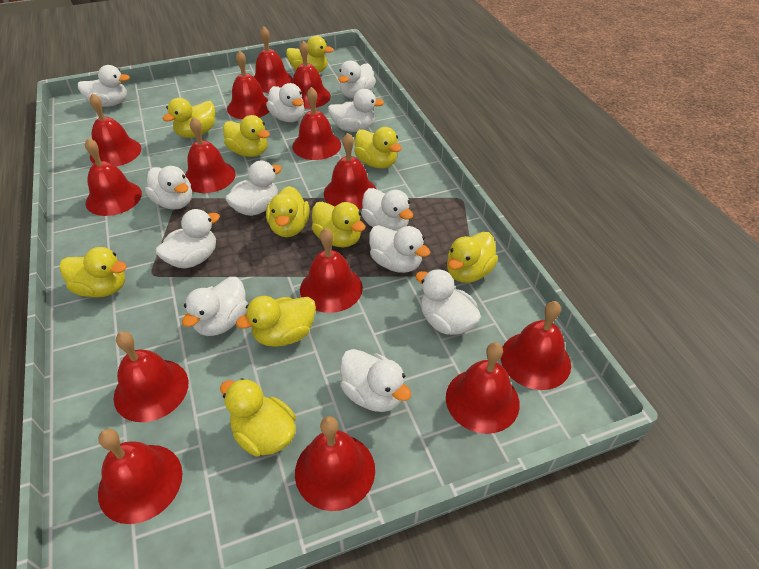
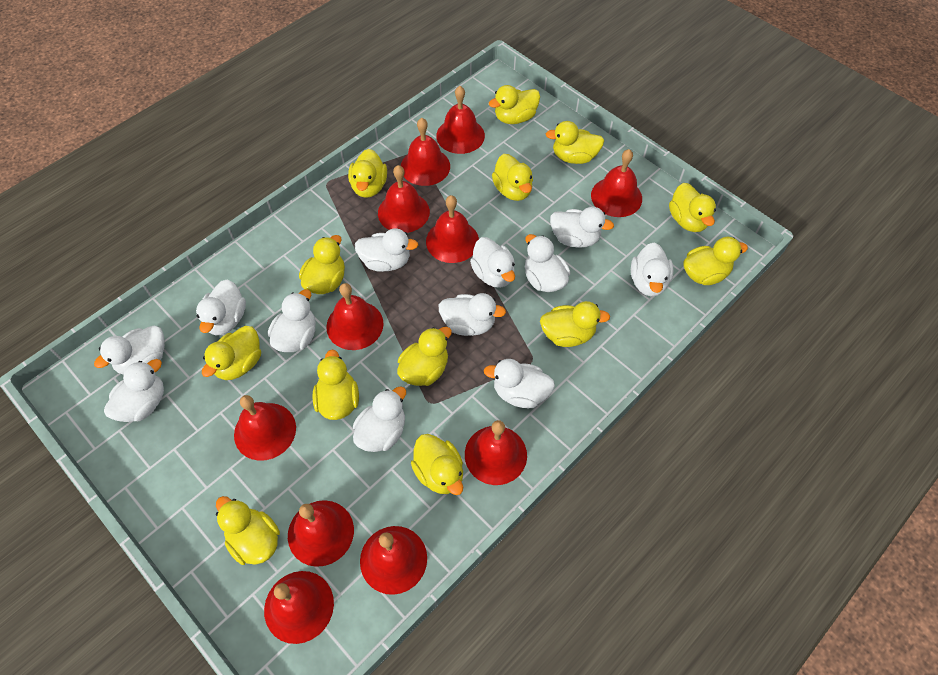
red bell: [85,138,142,216] [89,94,141,167] [98,429,182,524] [113,331,188,422] [185,117,236,193] [227,50,269,119] [254,26,293,93] [292,87,341,160] [293,41,331,109] [295,416,375,511] [300,228,363,313] [324,133,376,209] [446,342,520,434] [501,301,571,390] = 14 -> [234,395,296,461] [264,571,334,644] [288,500,354,567] [326,283,384,350] [360,526,427,595] [378,165,430,233] [401,118,450,186] [426,195,479,263] [436,86,485,154] [465,420,527,485] [591,149,642,217] = 11
yellow duck: [59,247,127,298] [163,98,215,138] [220,378,296,457] [223,115,270,157] [236,296,316,347] [266,186,310,237] [286,36,334,73] [312,202,365,247] [354,127,402,169] [447,232,498,283] = 10 -> [202,326,261,380] [216,496,280,565] [299,235,345,294] [312,350,359,420] [348,149,387,198] [397,327,452,386] [411,434,463,495] [489,85,540,124] [492,154,533,201] [540,301,610,347] [545,121,604,164] [669,183,716,232] [683,237,748,285] = 13

